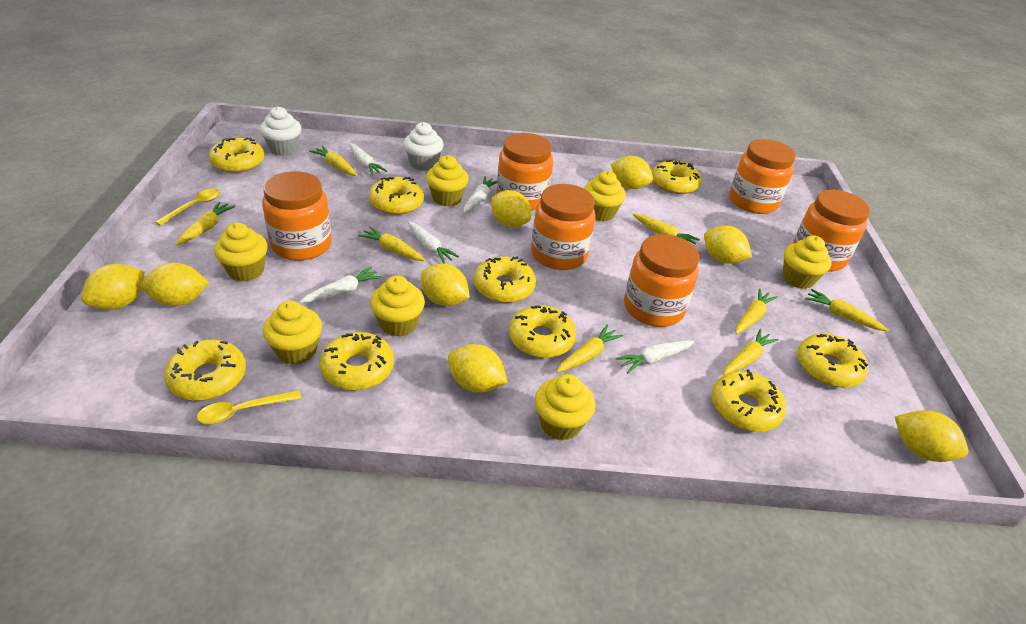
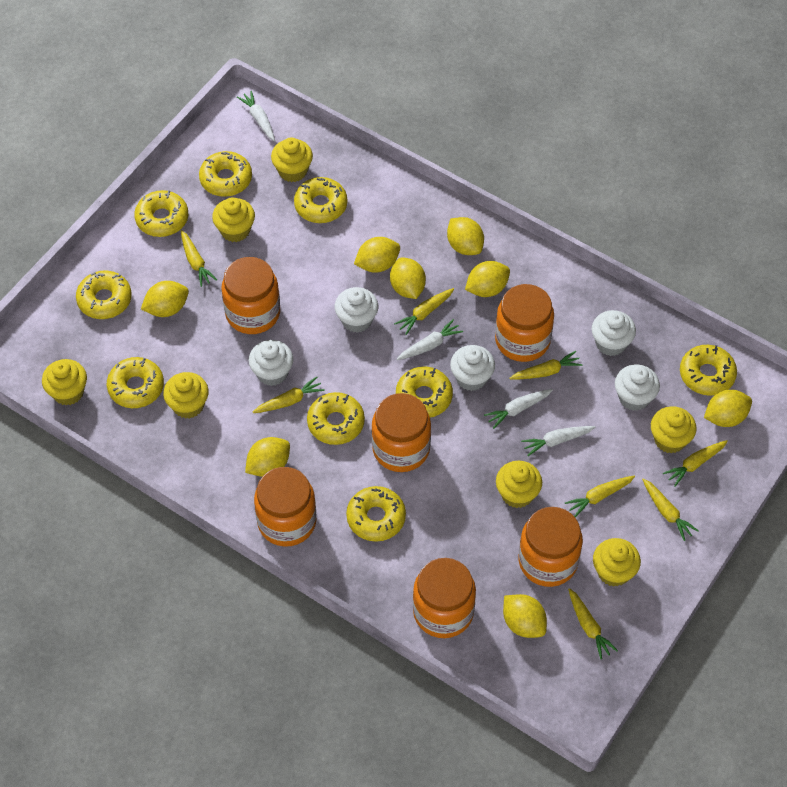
white carrot: [300,266,382,303] [349,143,387,176] [408,221,459,263] [463,176,497,213] [615,341,694,374] = 5 -> [237,91,275,141] [397,319,463,360] [484,389,553,429] [521,426,595,456] = 4
white cupcake: [260,106,302,156] [404,122,444,171] = 2 -> [249,340,293,386] [335,287,378,333] [450,345,495,391] [592,310,636,356] [615,364,660,411] = 5
yellow spoon: [155,189,220,226] [197,390,301,424] = 2 -> none = 0

